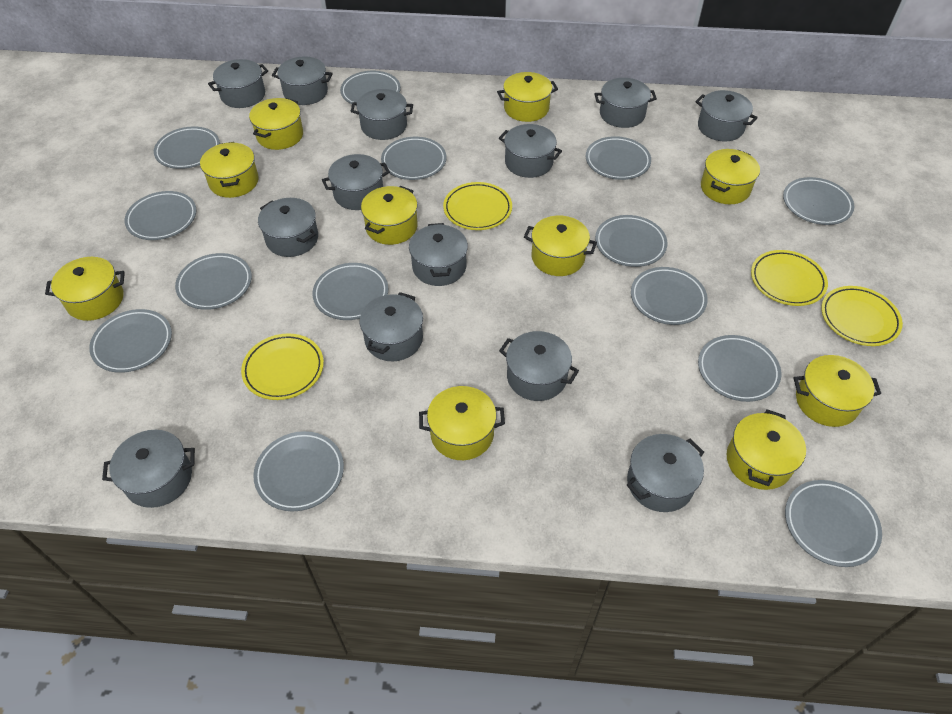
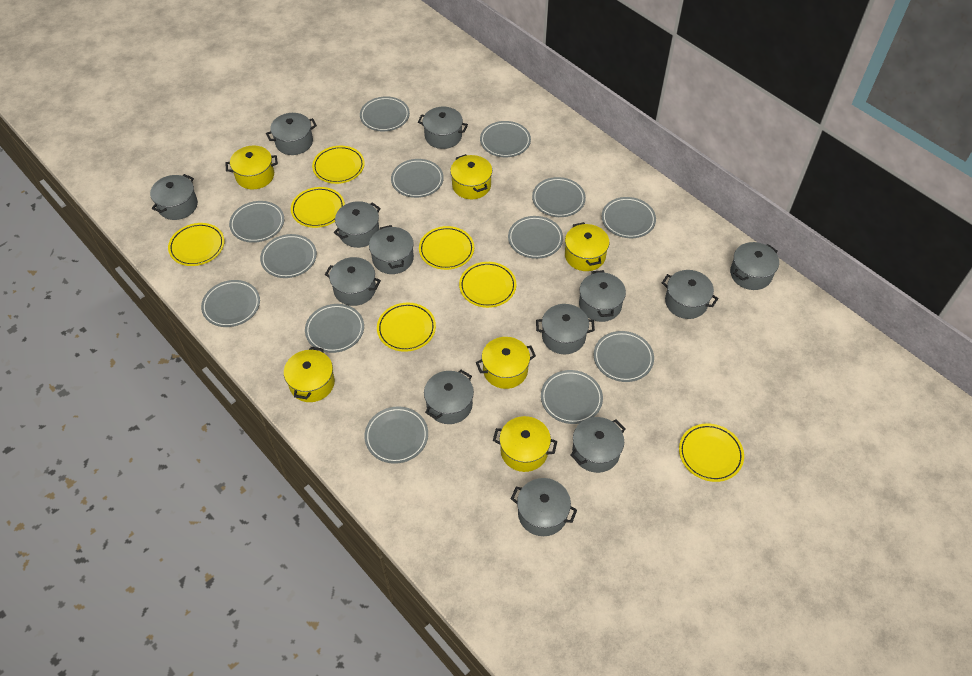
grey plate: [89,309,172,373] [124,191,197,240] [154,126,220,169] [175,253,252,310] [253,431,344,512] [312,263,388,320] [340,71,401,106] [381,137,447,180] [585,136,651,180] [595,215,667,267] [631,267,708,325] [698,335,781,402] [783,177,854,225] [785,480,882,567] = 14 -> [201,280,260,327] [229,201,284,243] [260,234,317,278] [305,304,364,353] [360,96,410,132] [364,407,428,464] [391,159,444,198] [480,121,531,157] [508,216,563,259] [532,177,586,217] [541,370,603,424] [594,331,654,382] [602,197,656,238] = 13
yellow plate: [241,333,324,400] [443,182,512,230] [751,250,828,306] [821,286,903,346] = 4 -> [168,223,224,266] [291,187,345,228] [312,146,365,184] [377,303,436,352] [419,226,474,270] [459,262,516,308] [679,423,744,482] = 7
yellow pot: [45,257,125,321] [200,142,259,198] [249,98,303,150] [361,186,418,245] [419,386,505,460] [497,72,558,122] [524,216,597,276] [701,149,760,204] [727,409,806,490] [793,355,881,427] = 10 -> [225,146,278,190] [284,347,335,402] [450,154,492,199] [476,337,536,389] [493,416,557,472] [565,222,609,271] = 6

